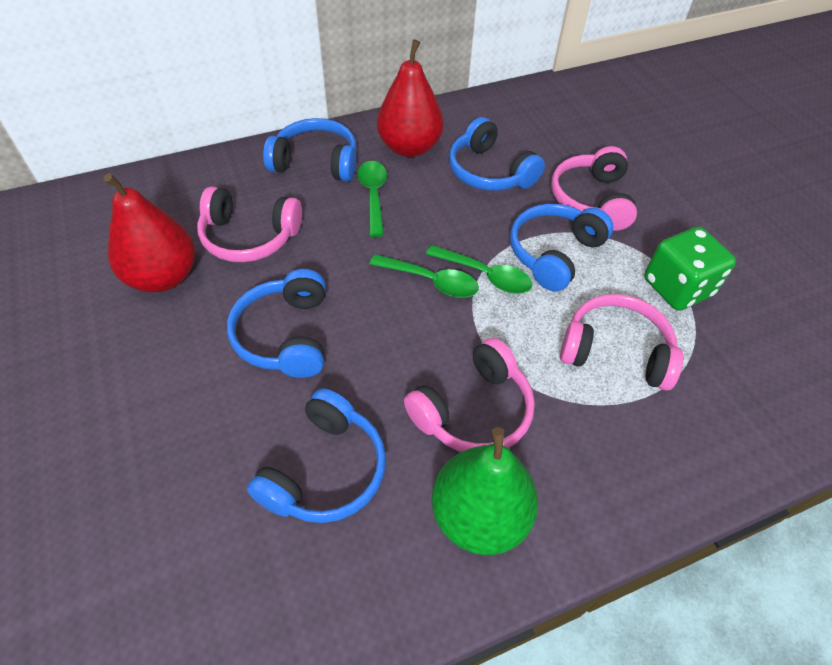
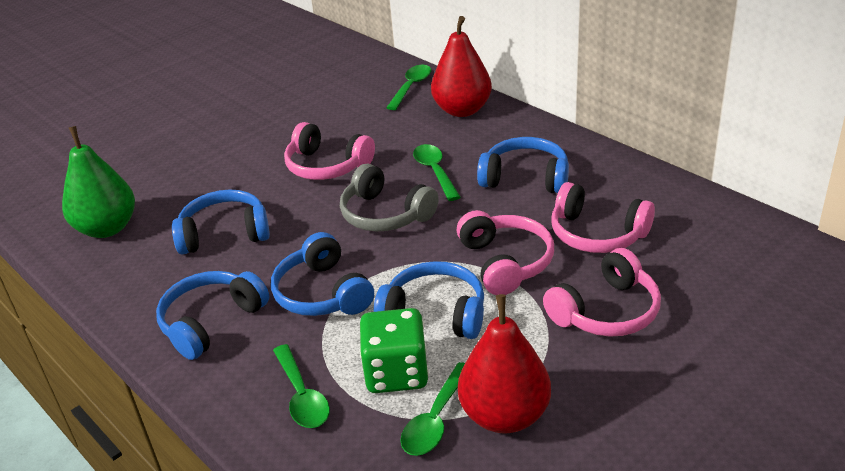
green spoon: [357,161,387,237] [370,254,479,298] [426,245,533,294] = 3 -> [273,344,330,428] [386,65,431,110] [400,362,465,456] [413,144,461,201] = 4
grey headphones: none = 0 -> [340,163,439,232] = 1

